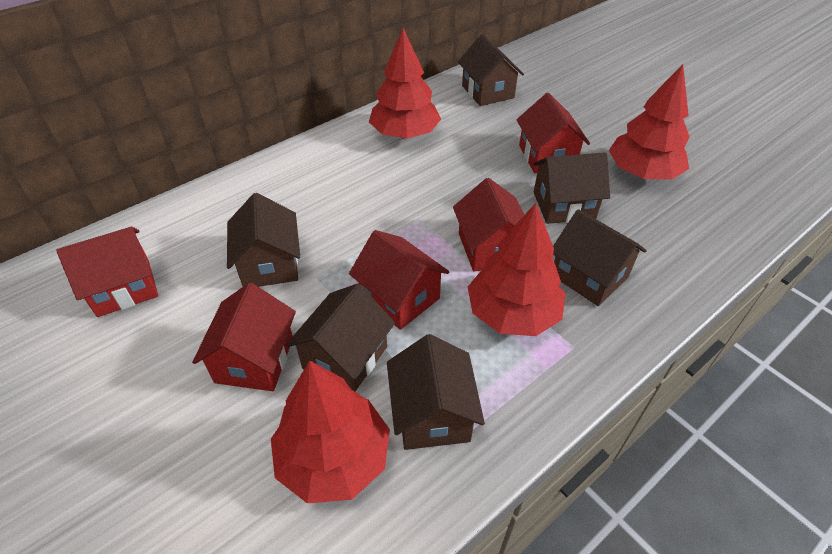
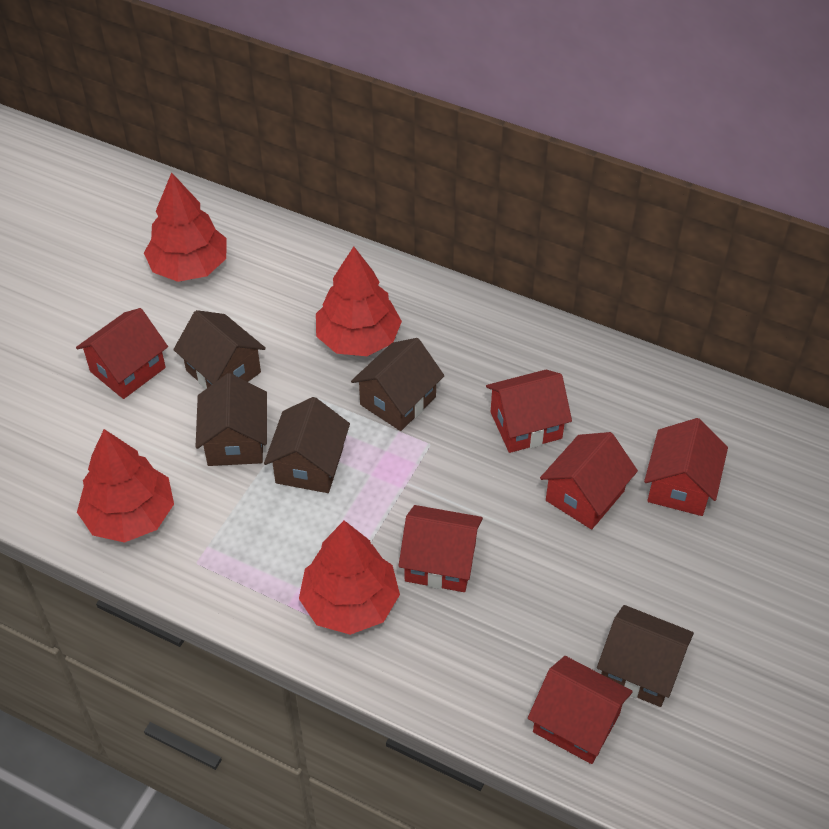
brown house: [227,193,300,287] [286,283,395,391] [387,334,485,450] [458,34,524,106] [533,152,610,224] [553,209,647,306] = 6 -> [173,310,266,389] [196,373,267,466] [264,397,350,493] [351,338,444,431] [597,605,694,707] = 5
red house: [56,227,158,317] [192,283,296,391] [349,230,449,330] [453,178,524,272] [517,93,590,173] = 5 -> [76,308,168,399] [398,505,483,592] [486,370,572,453] [528,656,633,764] [540,432,638,530] [644,418,728,516] = 6

